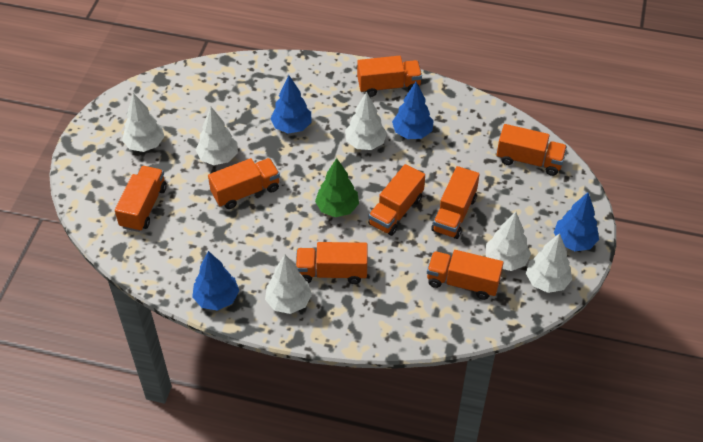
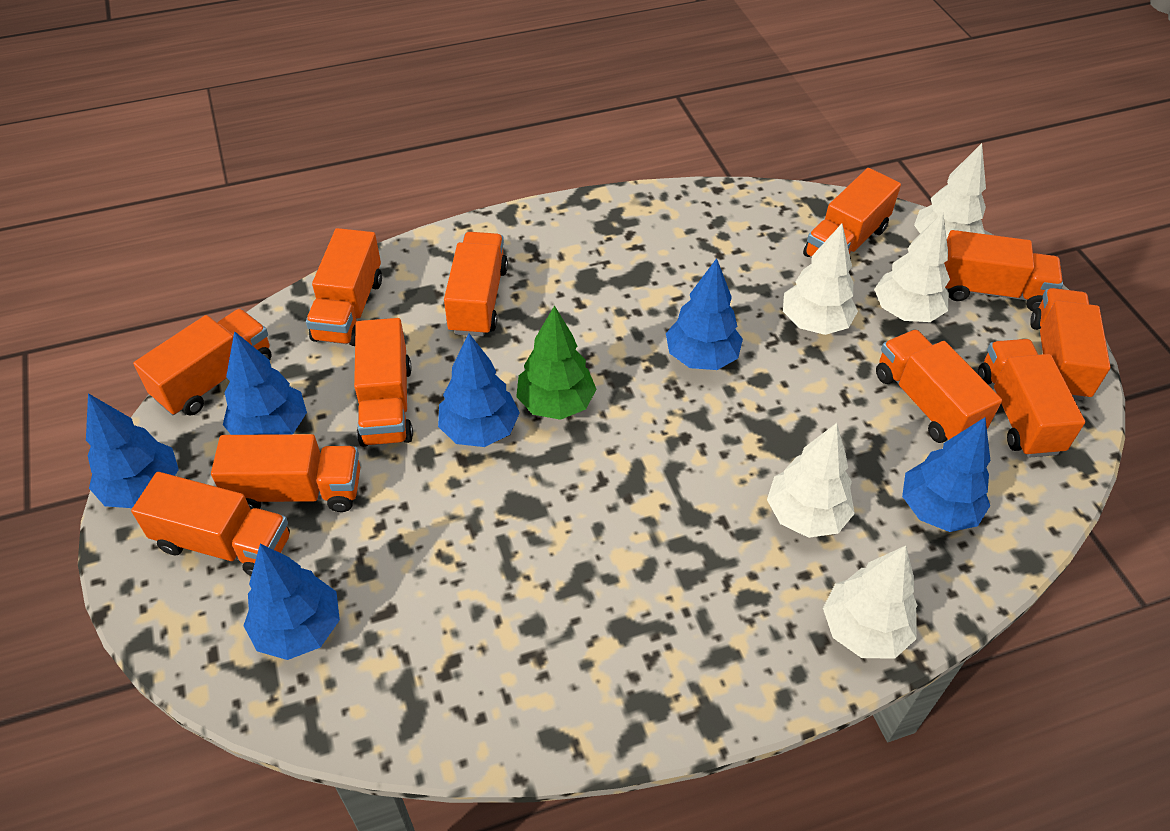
blue tree: [192,251,239,311] [270,75,312,133] [392,82,434,139] [554,193,599,251] = 4 -> [86,393,179,508] [223,331,307,435] [243,544,340,660] [438,334,520,447] [666,258,743,370] [902,417,991,532] = 6
orange truck: [115,166,167,232] [208,158,280,209] [296,242,368,284] [357,56,422,97] [368,164,425,236] [427,250,503,300] [431,166,480,239] [497,124,567,176] = 8 -> [131,472,290,576] [133,309,272,416] [211,434,360,512] [306,228,382,346] [354,318,413,447] [444,232,508,336] [803,168,901,259] [876,330,1002,443] [944,230,1063,311] [978,339,1085,458] [1030,288,1111,400] = 11
white tree: [122,93,165,152] [196,107,238,165] [265,255,312,314] [345,91,387,150] [486,212,531,271] [526,233,572,293] = 6 -> [767,423,855,538] [783,224,858,335] [823,546,917,659] [874,212,950,322] [914,143,986,238] = 5

